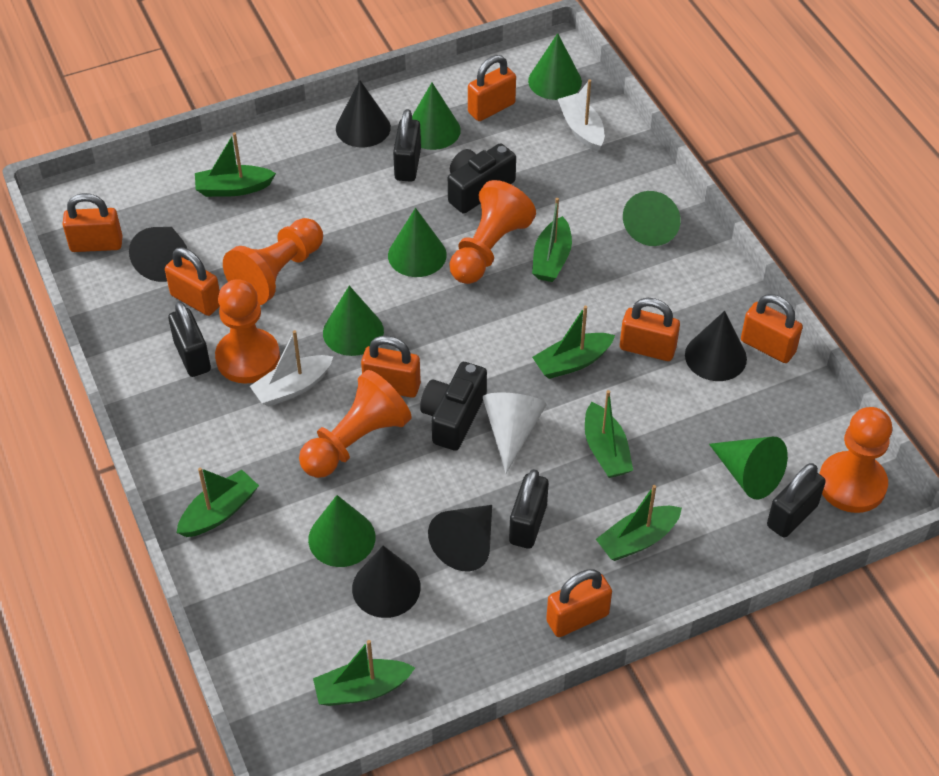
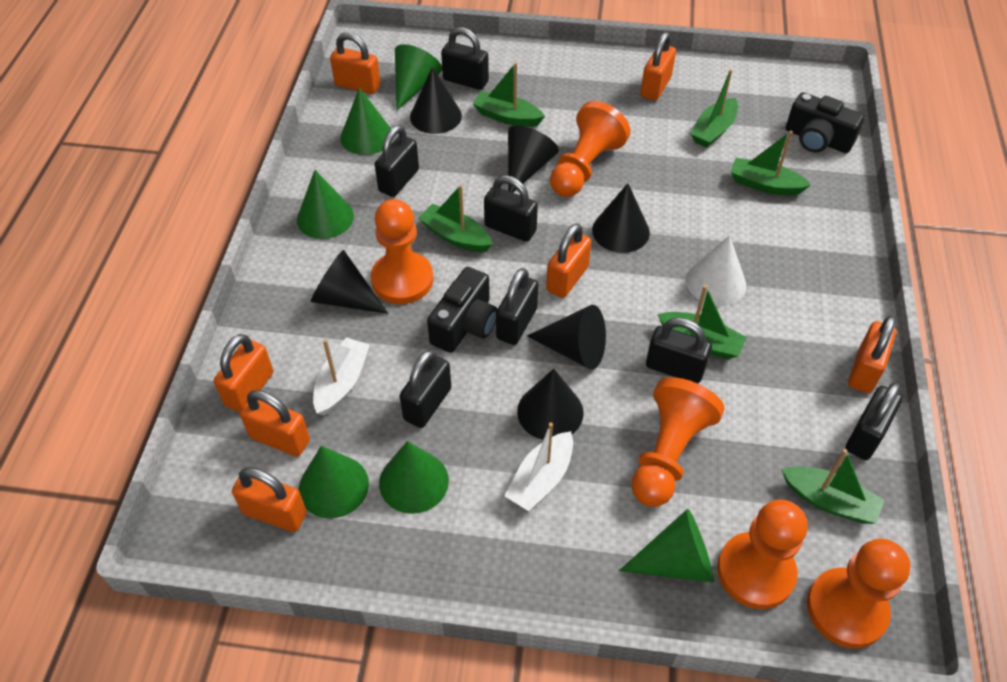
black cone: [129,227,189,282] [336,80,391,147] [352,546,421,618] [428,505,492,571] [685,311,747,381] = 5 -> [311,250,388,314] [410,67,462,134] [508,126,559,193] [517,368,584,440] [527,305,606,370] [592,183,650,253] = 6
black padlock: [168,301,211,377] [393,109,421,182] [509,469,549,549] [767,463,826,538] = 4 -> [375,125,419,197] [400,350,451,428] [441,27,489,90] [484,175,538,242] [496,268,538,345] [646,318,712,383] [846,382,903,460] = 7
green boat: [177,467,259,537] [195,132,276,197] [313,640,415,706] [532,198,572,282] [532,306,615,379] [585,390,633,478] [596,485,682,561] = 7 -> [418,185,492,252] [473,62,545,127] [657,285,747,359] [690,69,738,148] [731,131,811,195] [781,449,884,524] = 6
green cone: [308,495,375,567] [323,286,384,356] [388,208,447,277] [412,83,461,150] [528,33,582,100] [623,191,681,246] [709,437,788,499] = 7 -> [297,170,354,239] [299,446,369,518] [340,88,391,155] [379,441,449,514] [395,44,442,111] [619,509,714,583] = 6

